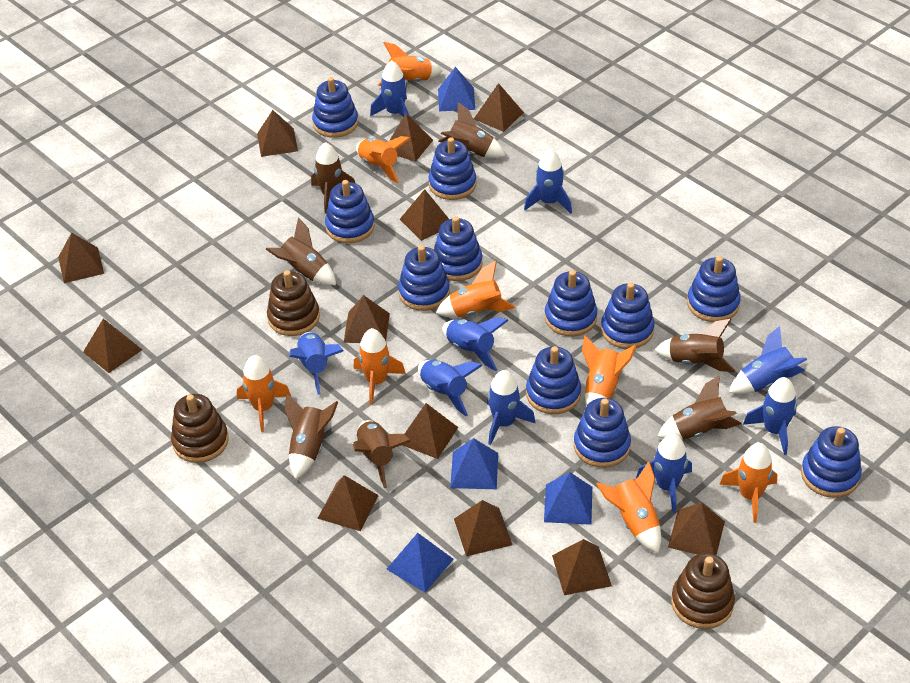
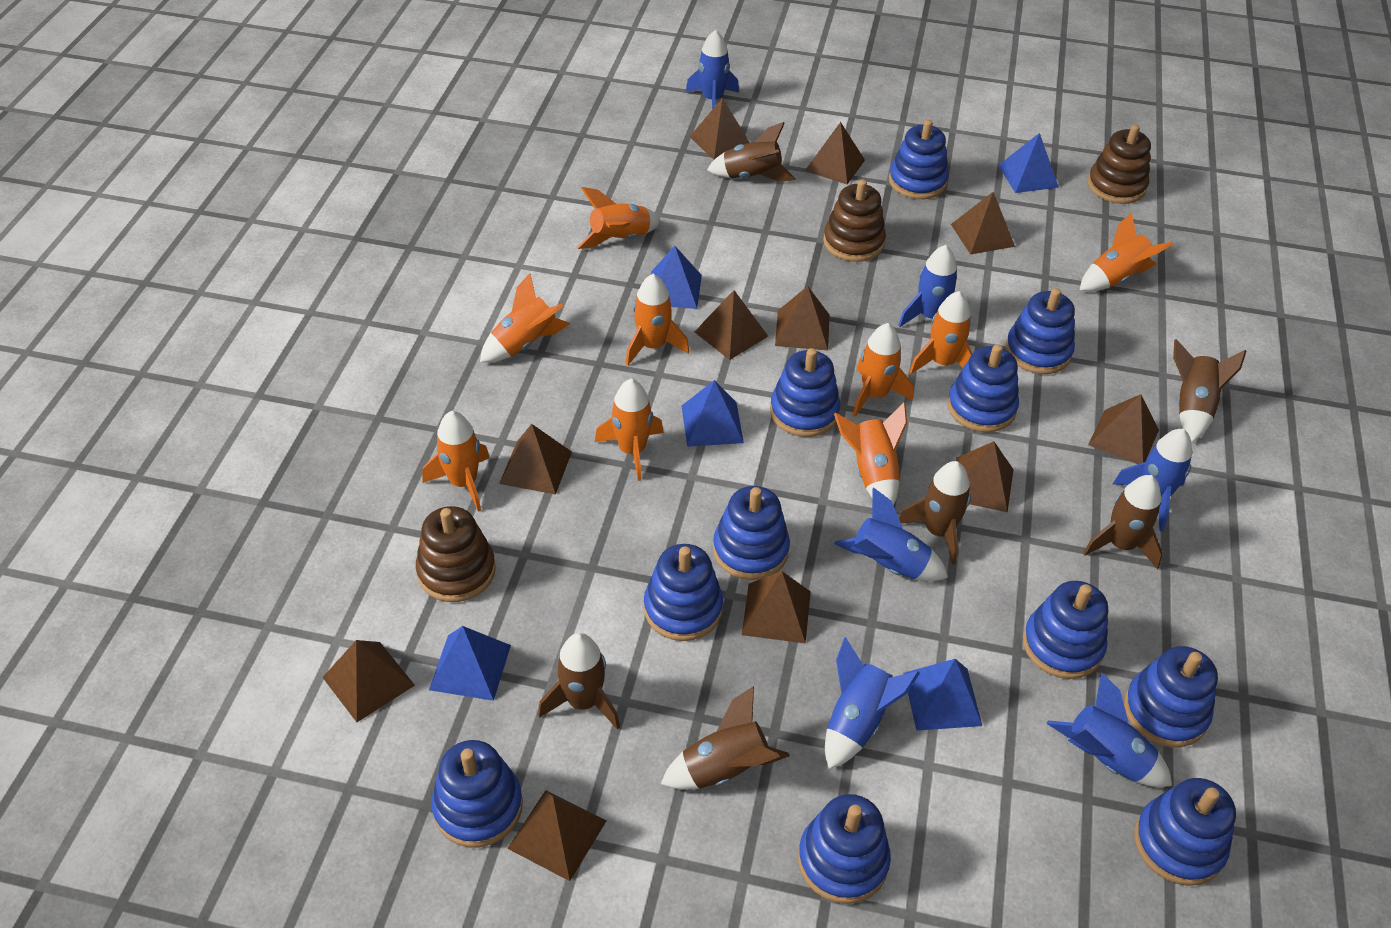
blue pyramid: [386,533,454,592] [438,67,475,111] [450,438,498,489] [544,472,592,525] = 4 -> [429,626,511,701] [651,246,702,309] [682,380,744,447] [903,659,982,731] [998,133,1059,193] = 5
blue rocket: [289,332,344,395] [370,60,409,117] [418,360,482,416] [442,317,509,371] [487,370,536,445] [524,149,572,214] [636,434,692,513] [729,326,807,394] [743,377,797,455] = 9 -> [686,30,739,109] [825,637,920,769] [834,487,948,581] [898,245,957,327] [1047,672,1172,787] [1113,429,1192,531] = 6
brown pyramid: [58,233,104,283] [83,318,142,373] [257,110,298,157] [317,475,379,531] [344,295,390,343] [389,113,433,162] [400,189,449,241] [403,403,458,459] [454,500,512,556] [474,83,524,132] [552,539,612,595] [668,502,725,555] = 12 -> [322,640,415,722] [499,424,572,495] [507,790,606,881] [689,98,750,160] [694,290,768,360] [742,571,811,643] [775,286,830,350] [805,122,865,184] [951,192,1015,255] [956,441,1014,512] [1088,394,1159,464] = 11
brown rocket: [266,218,336,286] [284,394,338,479] [311,142,355,214] [353,420,411,488] [438,102,505,158] [655,319,735,372] [657,375,742,440] = 7 -> [538,633,620,729] [661,686,790,790] [707,122,796,182] [899,461,971,565] [1083,475,1163,569] [1173,339,1246,442] = 6
orange rocket: [237,355,291,432] [353,328,406,405] [356,136,411,183] [377,42,442,86] [436,261,516,317] [582,335,636,407] [596,461,661,554] [719,443,777,523] = 8 -> [423,411,490,512] [480,273,570,362] [577,187,661,249] [595,379,664,481] [626,274,689,366] [834,402,907,506] [852,323,913,417] [910,291,972,374] [1080,212,1173,292] = 9

